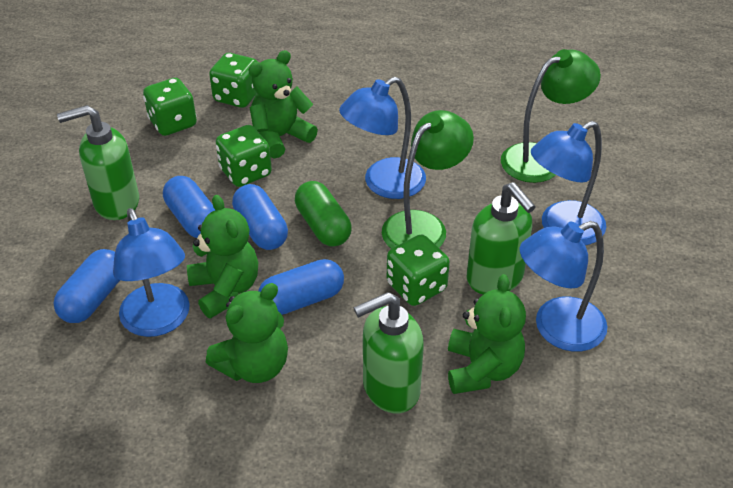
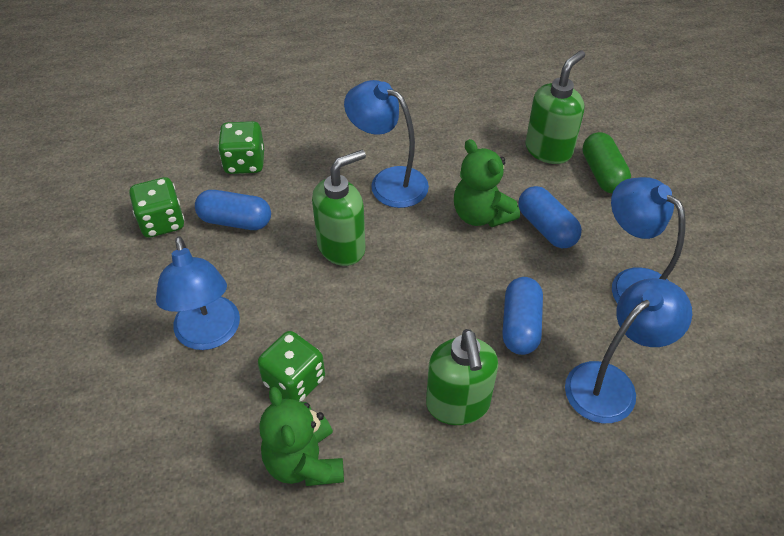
blue capsule: [53,249,120,323] [163,176,215,238] [232,184,288,250] [258,259,344,315] = 4 -> [195,190,271,230] [502,277,543,355] [518,186,582,248] = 3
green dice: [143,78,197,136] [209,53,258,108] [216,125,272,187] [387,234,450,306] = 4 -> [129,177,185,238] [218,121,264,174] [258,331,325,402] = 3
green lamp: [382,110,474,249] [501,49,601,183] = 2 -> none = 0
green teddy bear: [187,195,258,319] [206,283,288,383] [248,50,318,159] [448,274,526,394] = 4 -> [259,387,344,486] [454,139,520,227] = 2

